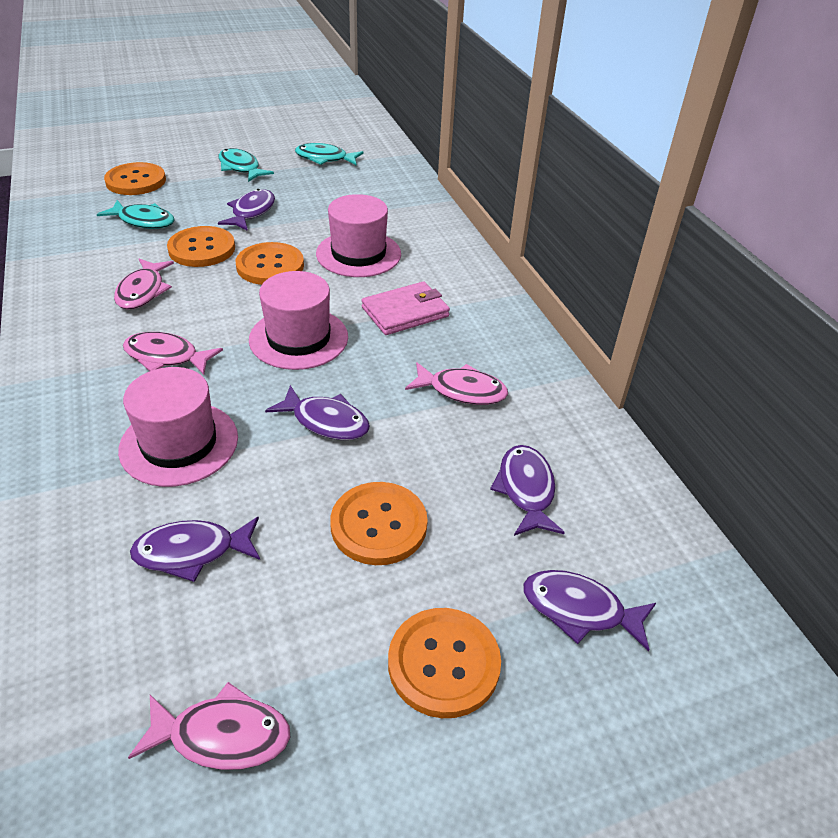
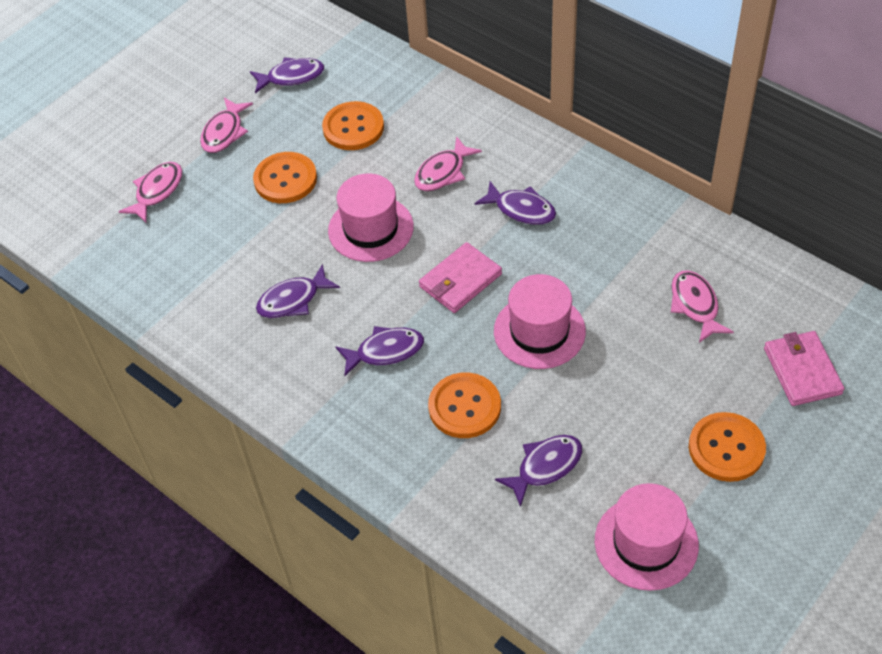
orange button: [104,162,166,195] [167,226,235,267] [236,242,304,285] [330,482,428,565] [388,608,501,718] = 5 -> [253,152,317,203] [322,101,384,150] [428,373,501,438] [689,412,766,482] = 4
pink wallet: [361,281,450,335] = 1 -> [419,242,502,313] [764,331,844,406] = 2
turquoise fish: [97,200,174,229] [218,148,274,182] [295,143,364,165] = 3 -> none = 0

